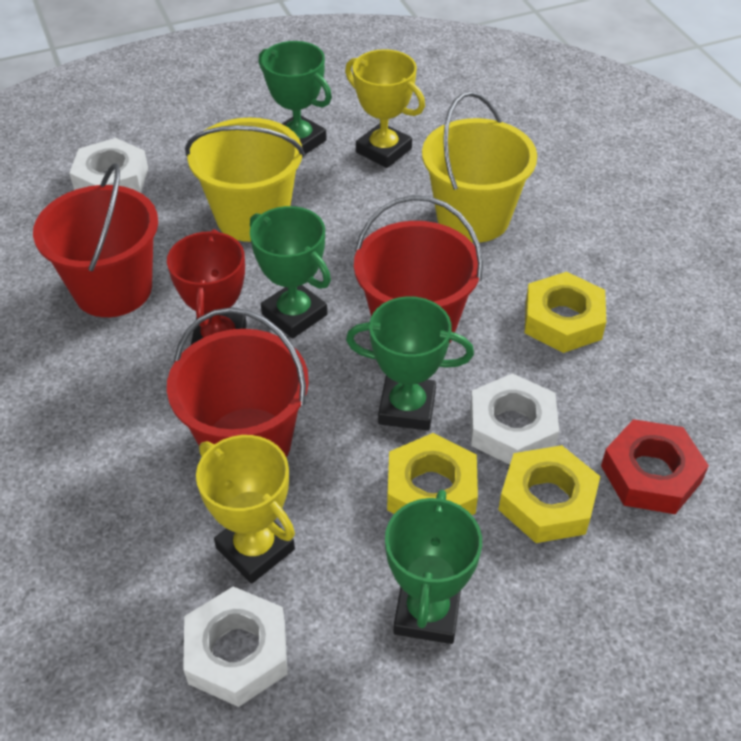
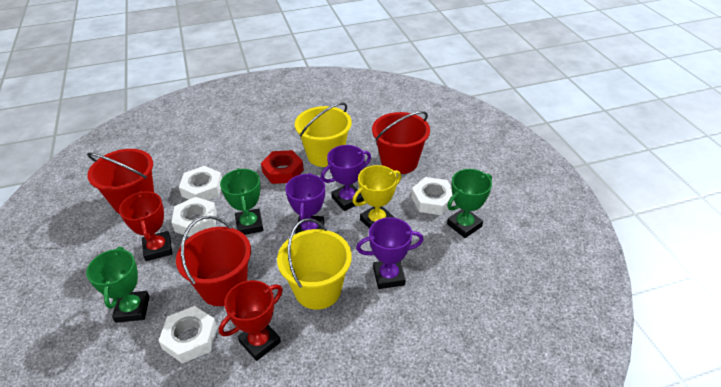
green trophy: [250,206,331,338] [259,41,332,155] [346,296,474,431] [385,490,482,644] = 4 -> [86,247,149,323] [220,168,263,235] [447,169,492,238] = 3
purple trophy: none = 0 -> [285,173,325,234] [321,145,371,211] [356,217,424,289] = 3
red trophy: [167,229,247,345] = 1 -> [119,191,172,261] [219,280,283,361] = 2
white nut: [69,138,148,193] [183,586,288,707] [470,373,559,465] = 3 -> [158,306,217,364] [171,197,217,237] [179,166,222,200] [411,177,455,215] = 4
yellow nut: [387,433,478,515] [498,445,600,543] [525,272,606,353] = 3 -> none = 0
yellow trophy: [196,435,295,584] [345,49,425,168] = 2 -> [352,165,401,229] = 1

